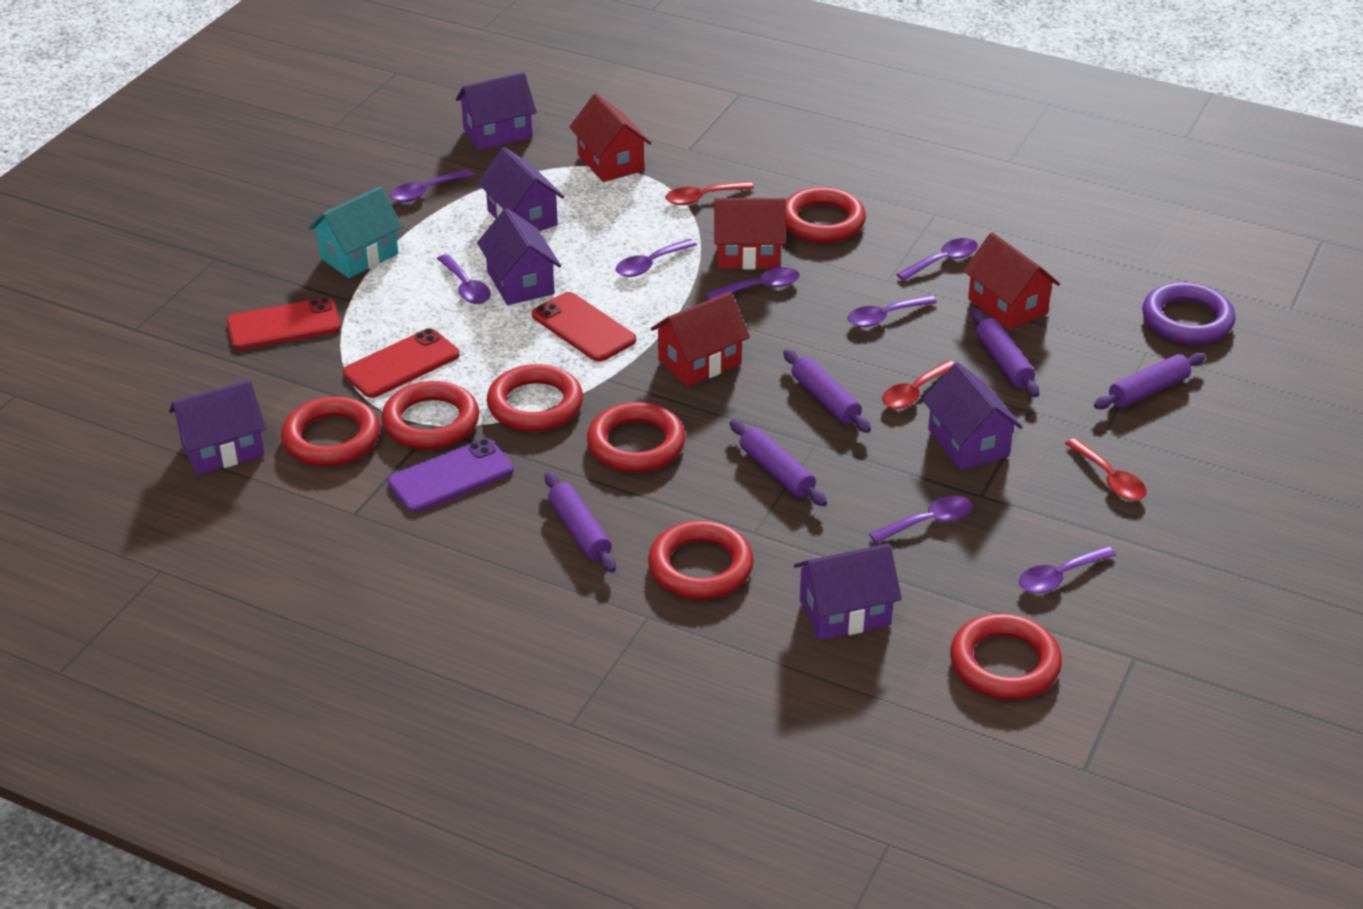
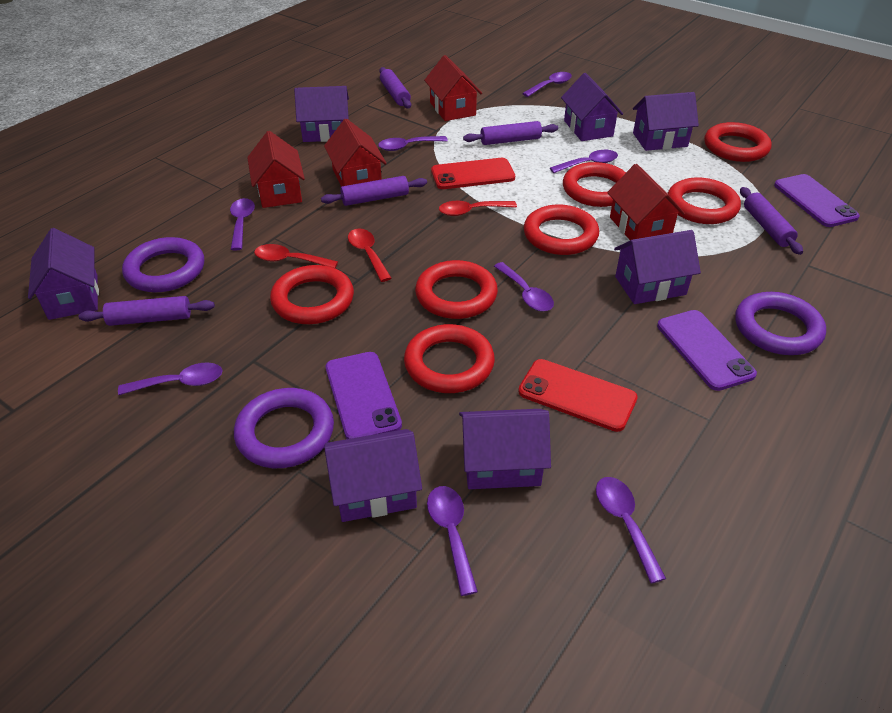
purple house: [169,380,266,475] [456,72,537,150] [477,208,561,305] [478,147,564,231] [794,543,902,640] [922,362,1022,470] = 6 -> [28,228,99,320] [294,86,349,142] [324,429,422,522] [459,409,551,489] [561,73,623,141] [614,230,701,304] [633,92,699,151] = 7
purple phone: [387,439,514,512] = 1 -> [326,352,402,439] [657,310,757,391] [774,174,860,227] = 3
purple ring: [1142,282,1236,344] = 1 -> [122,237,204,292] [234,388,334,468] [735,292,826,355] = 3
red phone: [227,298,341,349] [343,328,459,398] [532,292,636,362] = 3 -> [431,158,515,189] [518,359,638,432] = 2
turquoise house: [309,187,403,278] = 1 -> none = 0

